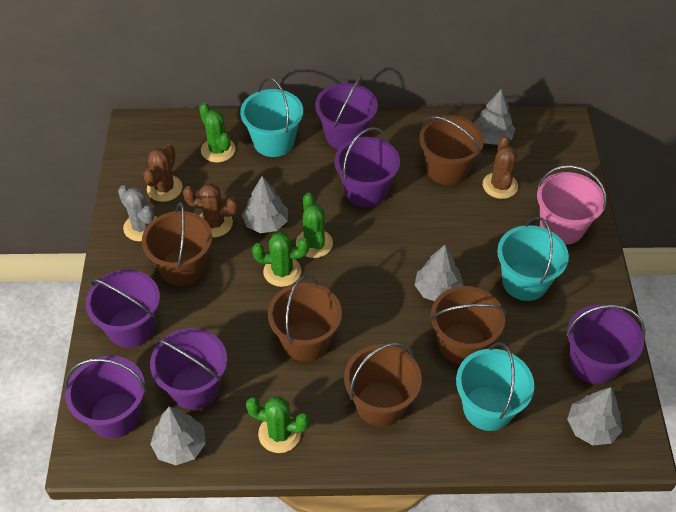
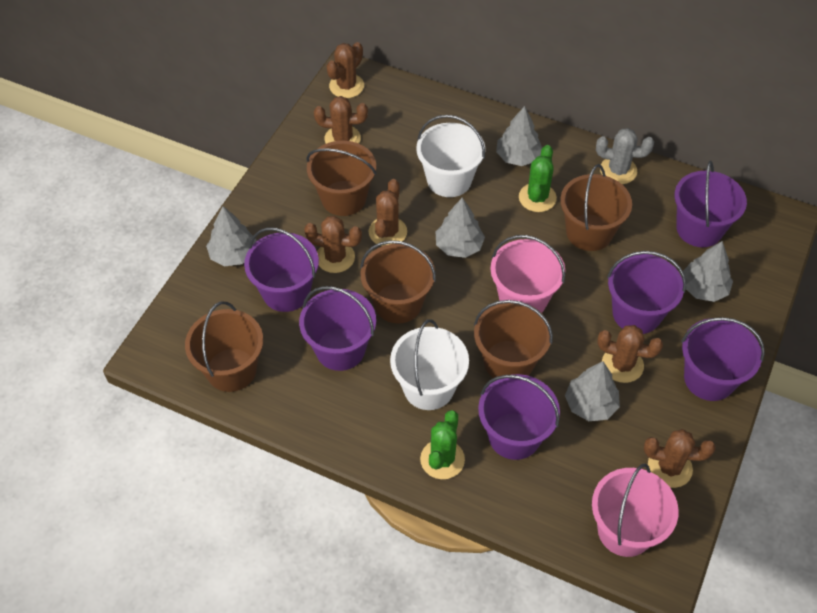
brown cactus: [143,144,183,202] [183,183,238,237] [483,135,518,199] = 3 -> [304,216,362,273] [314,96,368,144] [327,42,364,98] [369,179,407,246] [597,325,663,383] [644,429,716,488] = 6
green cactus: [199,102,235,163] [246,396,309,453] [252,232,309,287] [296,193,333,258] = 4 -> [420,410,465,479] [519,145,557,212] = 2
pink bucket: [537,165,607,245] = 1 -> [490,235,565,313] [592,464,679,557] = 2
turquoise bucket: [240,78,303,157] [456,342,534,431] [497,217,569,301] = 3 -> none = 0
white bucket: none = 0 -> [390,319,469,410] [416,115,485,197] = 2

